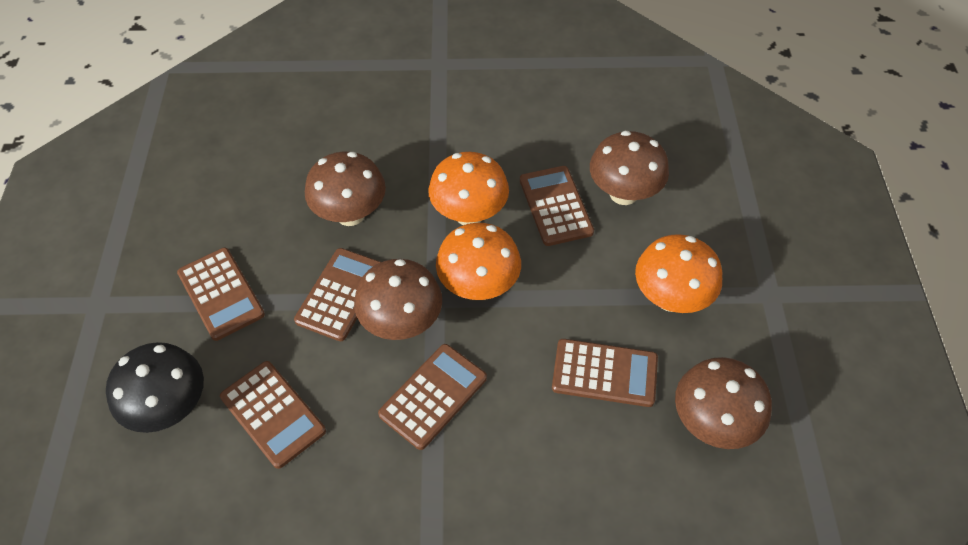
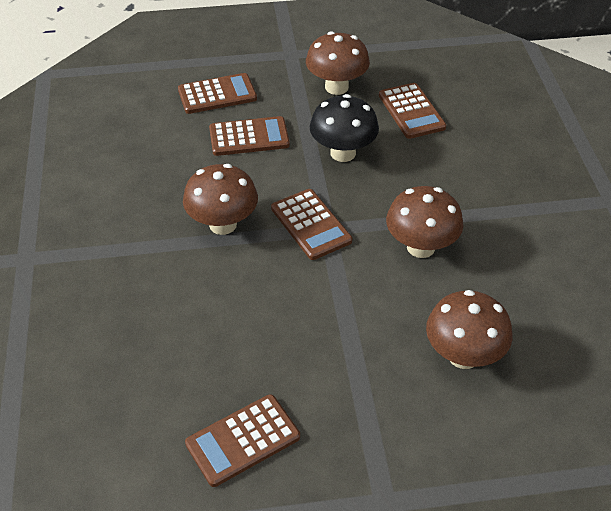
brown calculator: [177,248,265,341] [220,361,326,469] [294,248,381,341] [378,344,487,450] [520,166,594,246] [552,339,658,407] = 6 -> [178,73,257,114] [185,394,300,487] [209,116,290,156] [271,189,352,260] [379,83,446,139] = 5
orange mushroom: [428,152,509,225] [436,223,521,300] [635,234,722,313] = 3 -> none = 0

